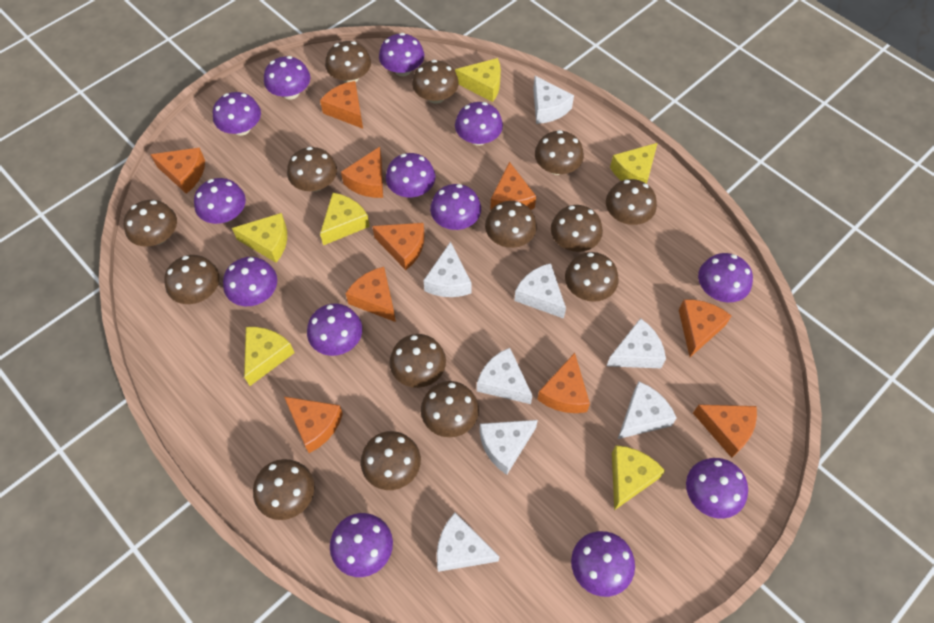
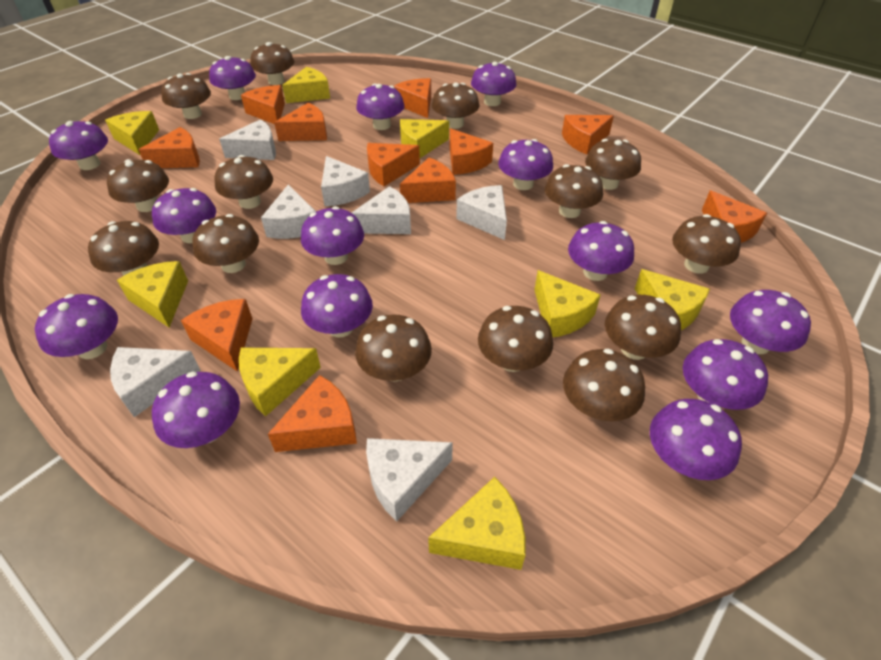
orange cheese: [150,148,205,194] [284,397,343,453] [320,81,363,129] [341,147,383,198] [345,267,396,322] [372,223,425,270] [490,162,536,211] [537,353,590,413] [679,300,731,357] [693,405,757,458] = 10 -> [138,127,200,168] [181,299,253,372] [241,85,285,124] [268,375,357,452] [274,103,327,141] [367,143,420,186] [394,78,431,118] [400,157,456,203] [450,128,493,175] [562,115,614,155] [702,190,767,243] = 11
purple mushroom: [194,178,246,224] [213,92,261,136] [223,257,277,306] [264,56,310,100] [307,304,362,356] [330,513,393,577] [379,33,424,76] [386,153,435,197] [430,184,481,230] [455,102,503,146] [571,531,635,597] [686,458,748,519] [698,253,753,302] = 13 -> [35,294,118,359] [49,121,108,170] [152,188,216,243] [152,372,240,448] [209,56,256,100] [301,206,364,265] [301,274,373,337] [356,83,404,130] [471,62,517,106] [498,139,553,190] [568,221,634,281] [650,399,742,480] [683,339,768,410] [730,290,811,354] = 14
white cheese: [423,242,472,297] [437,513,500,572] [477,348,533,404] [479,420,538,475] [514,263,566,319] [533,76,574,124] [607,318,666,368] [618,381,677,439] = 8 -> [110,347,201,417] [219,119,276,160] [261,184,316,239] [321,156,370,206] [352,186,411,234] [366,438,453,522] [456,185,507,240] = 7
yellow cheese: [232,213,287,263] [244,327,294,386] [320,193,370,245] [455,58,501,102] [610,143,657,184] [612,445,665,510] = 6 -> [105,111,159,155] [117,261,188,327] [239,348,321,417] [282,67,330,103] [400,119,449,158] [428,477,526,570] [534,270,601,337] [635,269,710,330] = 8

